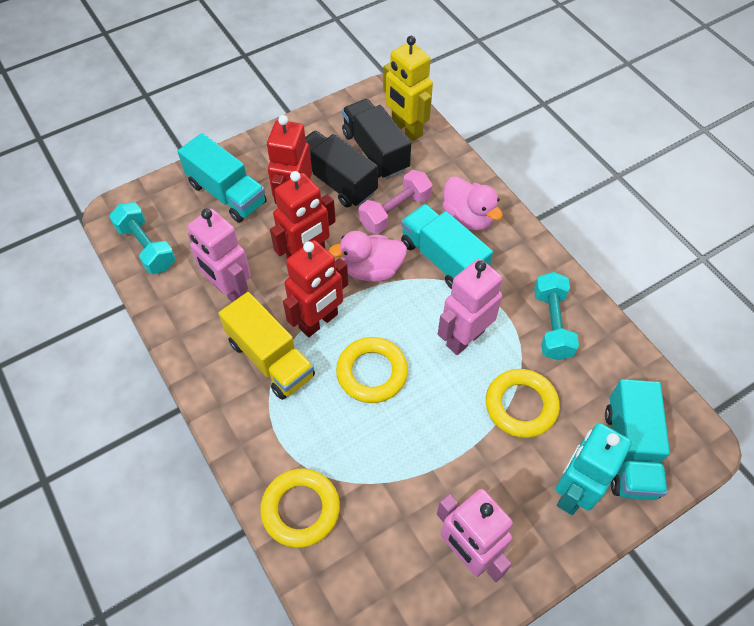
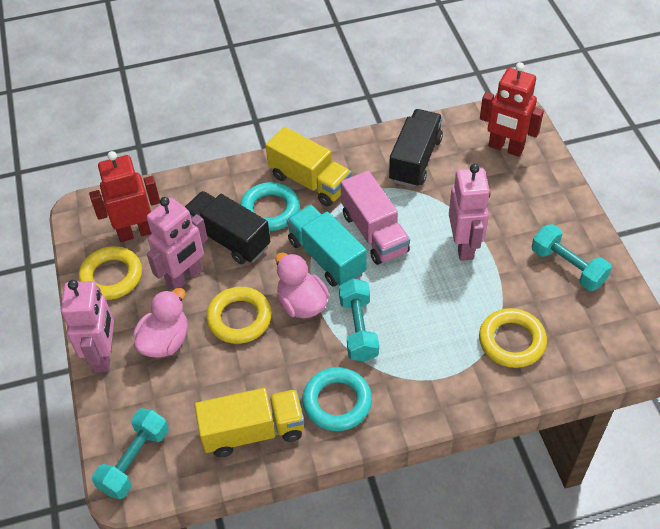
pink dumbbell: [359,170,433,234] = 1 -> none = 0
pink truck: none = 0 -> [340,171,410,265] = 1
red robot: [267,115,312,204] [270,171,336,259] [283,240,348,337] = 3 -> [89,151,160,242] [480,62,544,157] = 2
turquoise dumbbell: [109,202,176,274] [534,272,579,360] = 2 -> [92,408,168,499] [339,279,379,362] [531,224,612,291] = 3
turquoise ring: none = 0 -> [240,182,300,231] [302,367,372,431] = 2
turquoise robot: [556,423,632,515] = 1 -> none = 0
turquoise truck: [178,133,267,223] [401,204,493,289] [605,379,670,500] = 3 -> [287,205,367,287] = 1
yellow robot: [383,36,433,141] = 1 -> none = 0
yellow truck: [219,292,315,400] = 1 -> [195,388,304,457] [266,127,352,207] = 2

